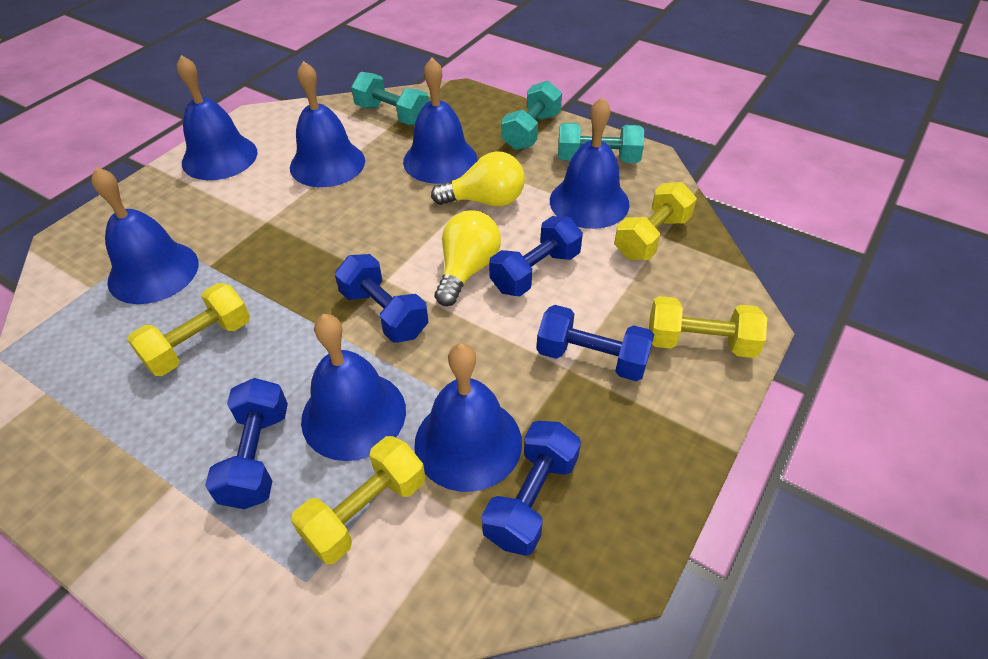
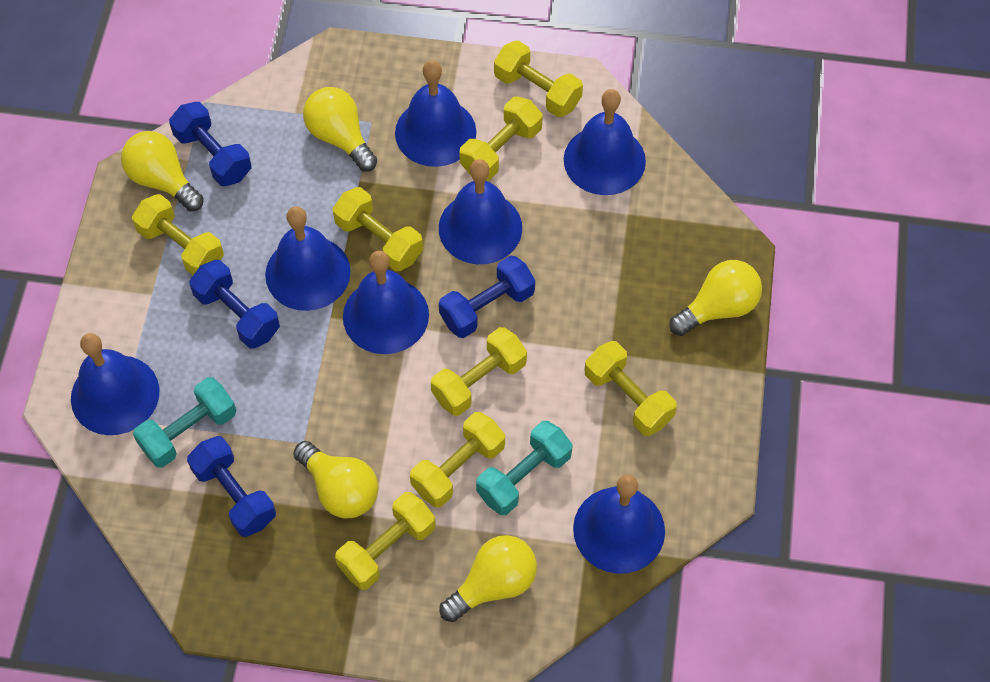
blue dumbbell: [205,378,288,509] [335,254,429,343] [482,421,581,556] [489,216,583,296] [537,305,654,381] = 5 -> [169,102,252,186] [187,436,276,537] [189,260,280,349] [439,255,535,338] = 4
turquoise dumbbell: [351,72,429,125] [501,80,562,150] [558,123,644,163] = 3 -> [133,377,237,468] [476,421,573,515] = 2
yellow dumbbell: [127,283,250,376] [291,436,425,564] [614,182,697,260] [649,296,767,358] = 4 -> [132,194,224,275] [332,187,423,271] [335,492,436,590] [410,412,505,507] [431,327,527,416] [459,97,543,181] [494,40,583,117] [584,341,677,436] = 8
yellow light bulb: [431,151,525,207] [435,210,501,306] = 2 -> [121,131,204,212] [293,441,378,518] [303,87,377,171] [440,535,537,622] [669,260,762,336] = 5

